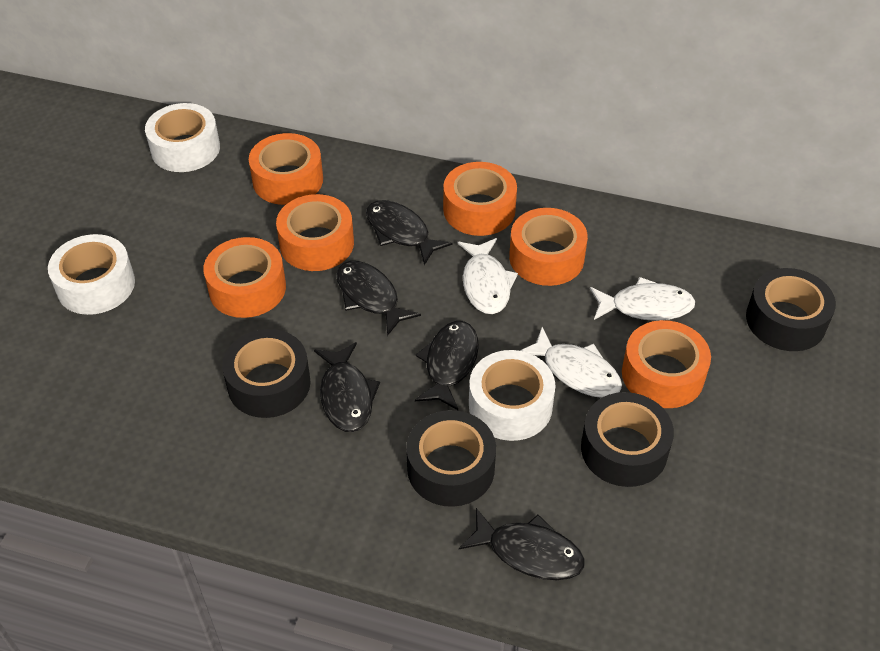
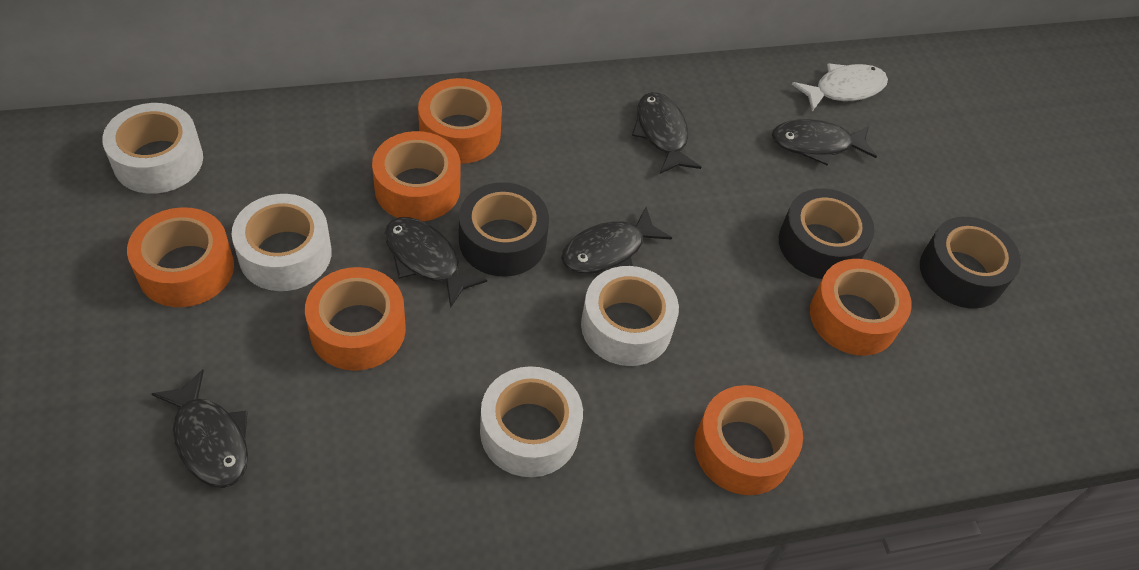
black tape: [222,329,311,418] [406,410,496,507] [581,392,674,487] [746,268,836,351] = 4 -> [459,182,549,277] [779,189,875,279] [920,217,1021,309] = 3
white fish: [458,238,518,314] [520,327,622,398] [590,277,695,321] = 3 -> [792,63,888,112] = 1
white tape: [48,234,135,315] [145,103,220,172] [469,350,556,441] = 3 -> [102,103,203,194] [231,194,332,291] [480,366,583,477] [581,266,679,366] = 4

